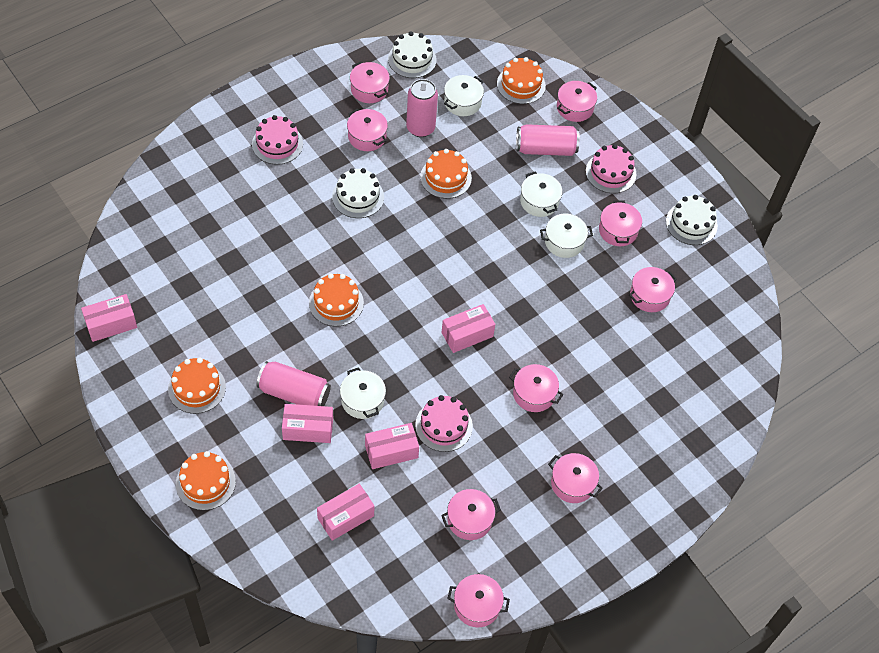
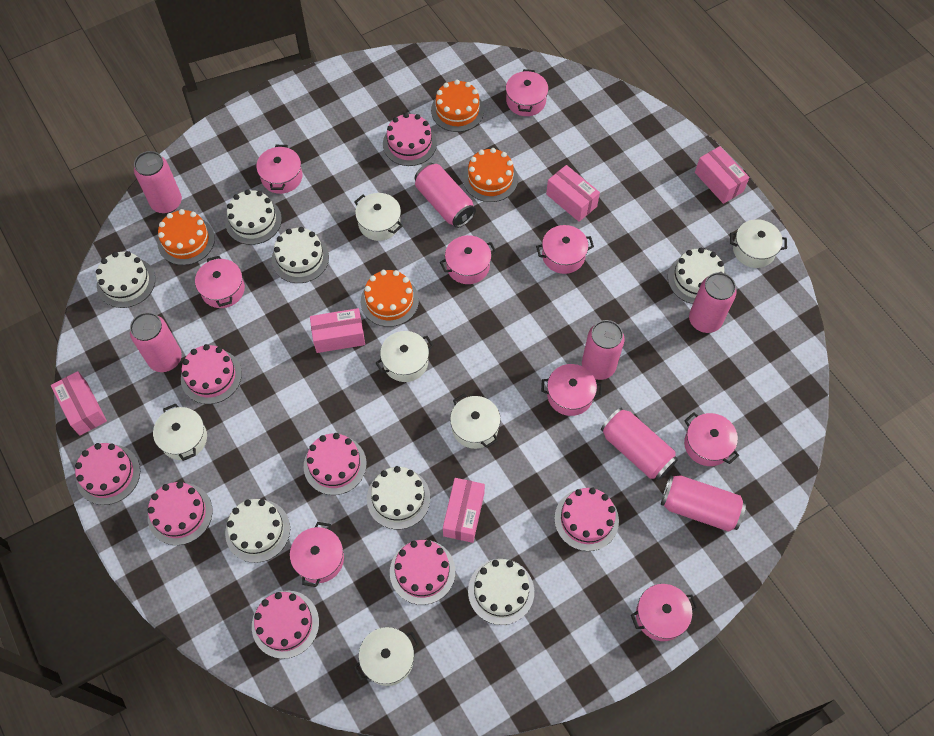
orange cake: [168,358,226,414] [176,451,236,510] [309,273,364,327] [420,149,472,199] [497,57,546,104] = 5 -> [158,209,215,265] [361,270,419,327] [431,79,484,132] [463,148,518,202] = 4
pink cake: [252,115,303,165] [415,395,473,452] [586,144,636,193] = 3 -> [75,443,140,505] [147,482,213,545] [181,344,242,404] [252,591,319,659] [304,433,367,495] [383,113,437,166] [390,540,455,605] [554,488,619,551] = 8
pink can: [256,361,331,406] [406,79,438,137] [516,124,580,156] = 3 -> [130,312,182,372] [134,151,182,214] [414,163,476,228] [582,320,625,380] [601,408,678,480] [661,475,746,532] [689,272,737,333] = 7
white cake: [332,168,384,218] [388,31,437,78] [666,195,718,245] = 3 -> [96,251,155,308] [225,189,282,245] [225,499,290,563] [272,227,329,283] [367,466,430,529] [468,559,534,625] [668,248,725,304] = 7
white pot: [340,367,386,419] [444,75,484,116] [520,171,563,217] [540,214,593,258] = 4 -> [153,403,207,461] [353,627,420,686] [355,193,403,241] [376,331,434,382] [450,394,501,449] [730,219,787,268] = 6

